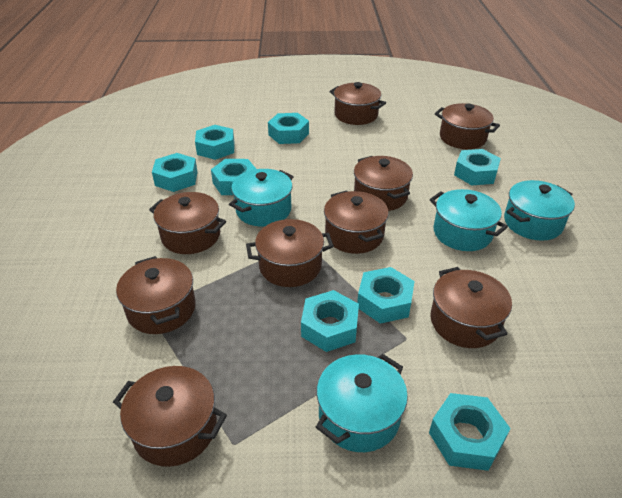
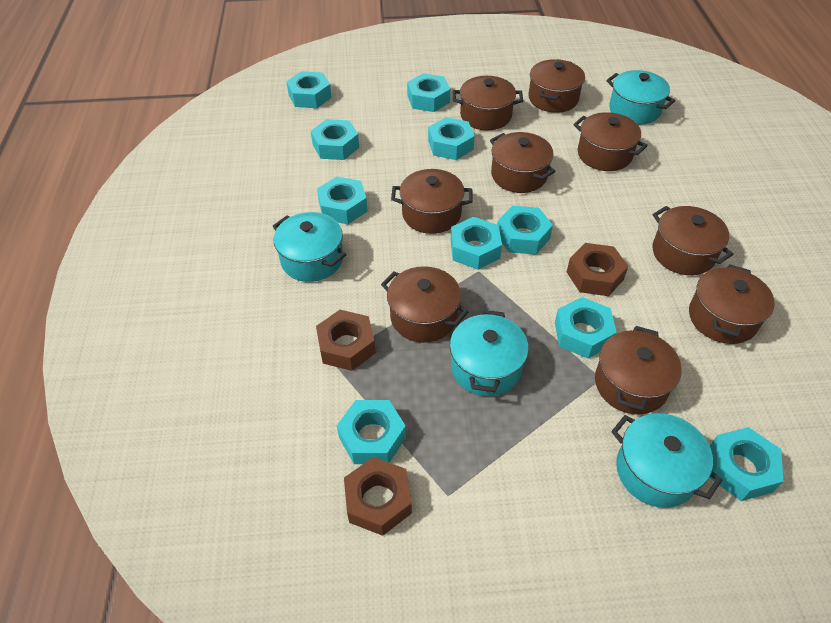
brown nut: none = 0 -> [316,310,376,371] [344,457,412,536] [567,243,628,296] = 3
turquoise nut: [152,153,198,192] [195,125,234,160] [211,159,256,195] [268,113,309,144] [301,290,359,352] [357,267,415,324] [429,393,511,471] [454,149,501,185] = 8 -> [286,71,332,108] [311,119,359,160] [317,177,368,224] [337,400,406,464] [407,73,450,112] [428,117,475,160] [451,217,502,270] [497,206,553,255] [555,297,617,359] [709,427,783,501] = 10

